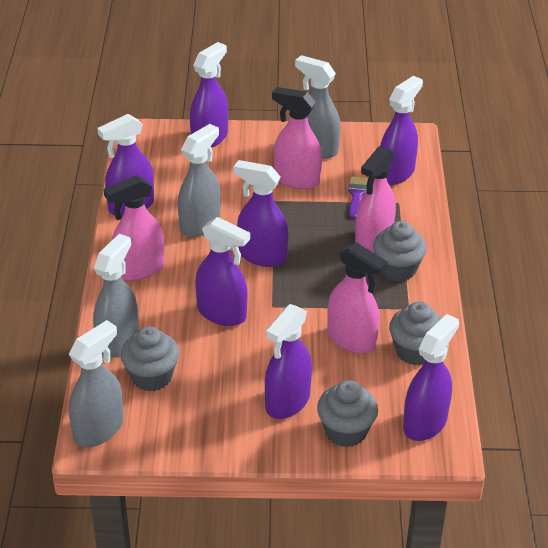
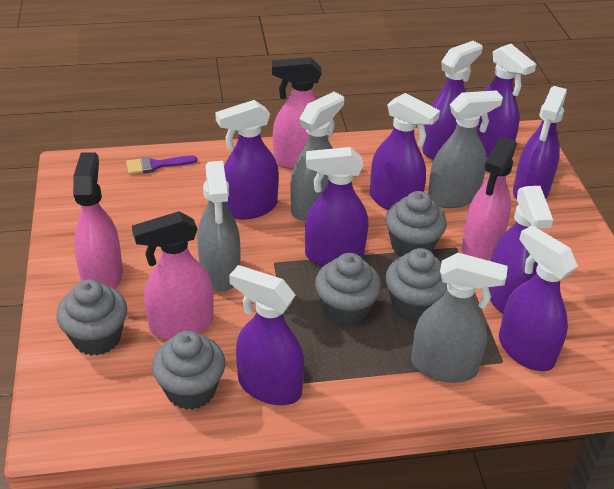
grey cupcake: [121,326,179,391] [317,380,378,447] [373,221,427,282] [389,301,442,365] = 4 -> [56,279,127,356] [152,331,225,410] [315,253,381,327] [385,248,447,321] [386,191,447,257] = 5
purple spray bottle: [97,114,154,217] [190,42,228,148] [195,217,250,326] [233,160,288,267] [265,304,312,419] [380,76,423,185] [403,314,459,441] = 7 -> [215,100,279,219] [229,265,305,405] [305,147,369,266] [370,93,440,210] [422,41,482,160] [477,44,536,157] [489,186,553,313] [499,225,578,371] [513,86,567,200] = 9

